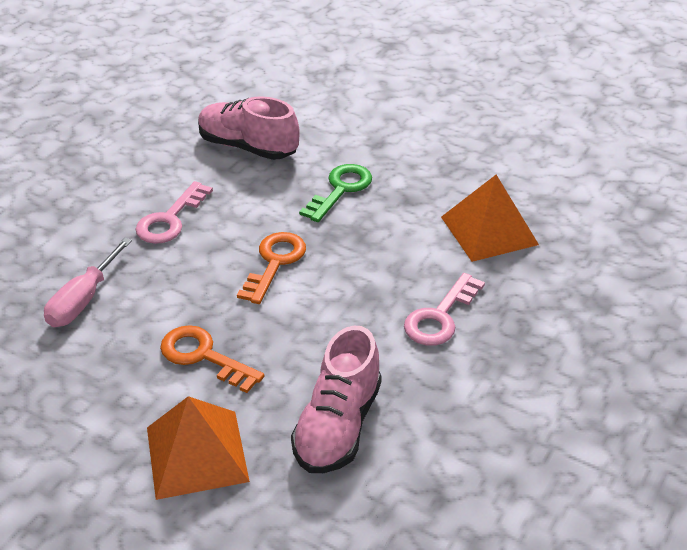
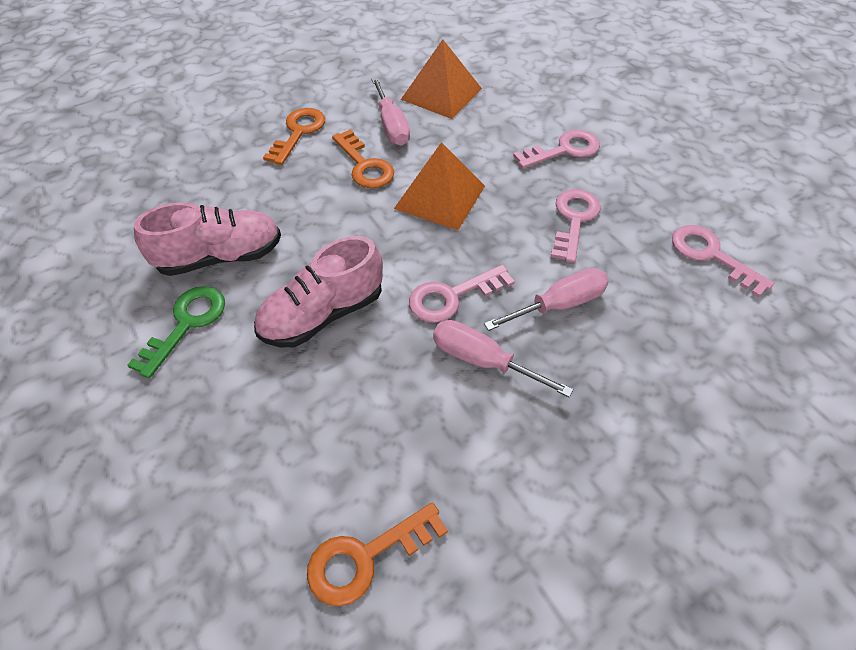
orange key: [160,325,265,393] [237,232,306,304] = 2 -> [263,108,325,165] [307,502,448,606] [332,129,394,188] = 3
pink key: [135,181,213,244] [404,273,485,346] = 2 -> [409,264,515,323] [513,130,600,169] [551,189,601,263] [672,225,774,297] = 4
pink screwdriver: [44,238,132,327] = 1 -> [371,77,410,146] [433,320,573,397] [484,268,609,331] = 3

